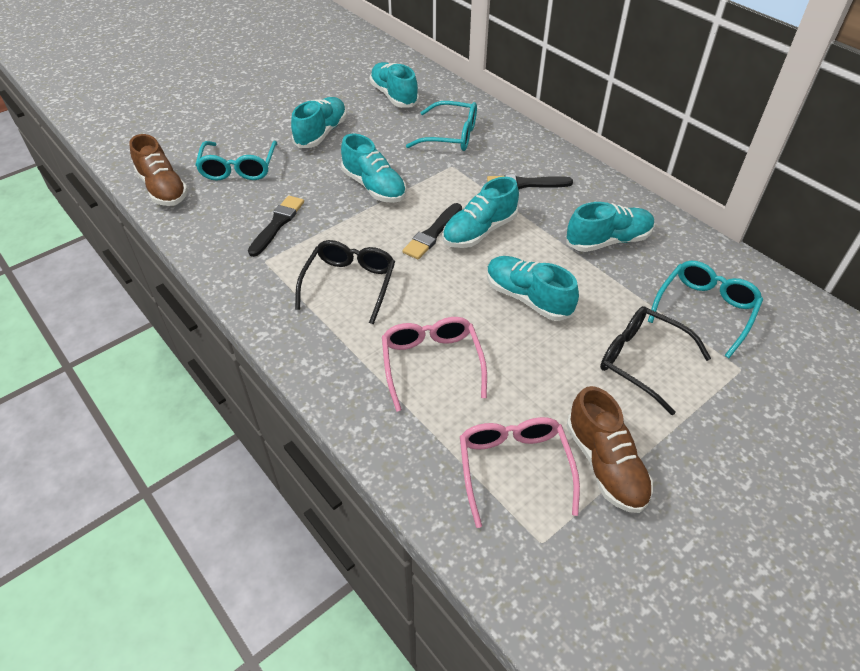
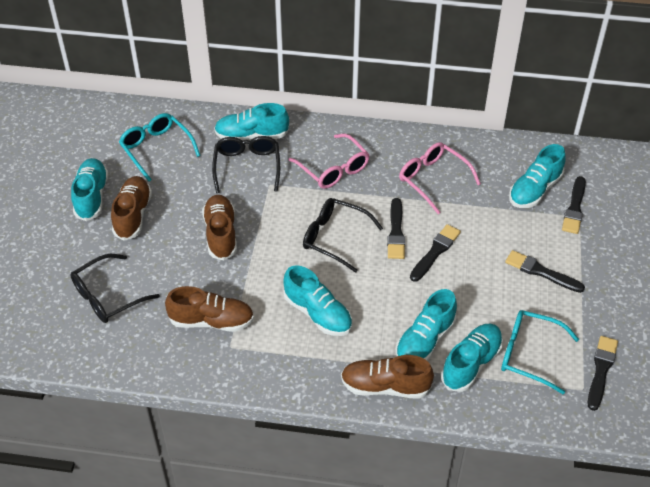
black brush: [248,196,304,257] [403,203,462,260] [487,174,573,189] = 3 -> [387,198,405,259] [410,224,461,282] [505,250,585,293] [562,176,586,234] [588,336,618,411] = 5
black glasses: [295,240,395,325] [600,306,711,415] = 2 -> [70,254,160,323] [212,136,280,193] [303,198,383,273] = 3
brown shoe: [129,134,188,206] [567,386,653,513] = 2 -> [111,176,152,241] [165,286,254,332] [202,195,237,260] [341,355,434,399] = 4
turquoise glasses: [195,141,277,180] [406,101,477,151] [648,261,763,358] = 3 -> [119,113,200,182] [501,310,579,395] = 2

